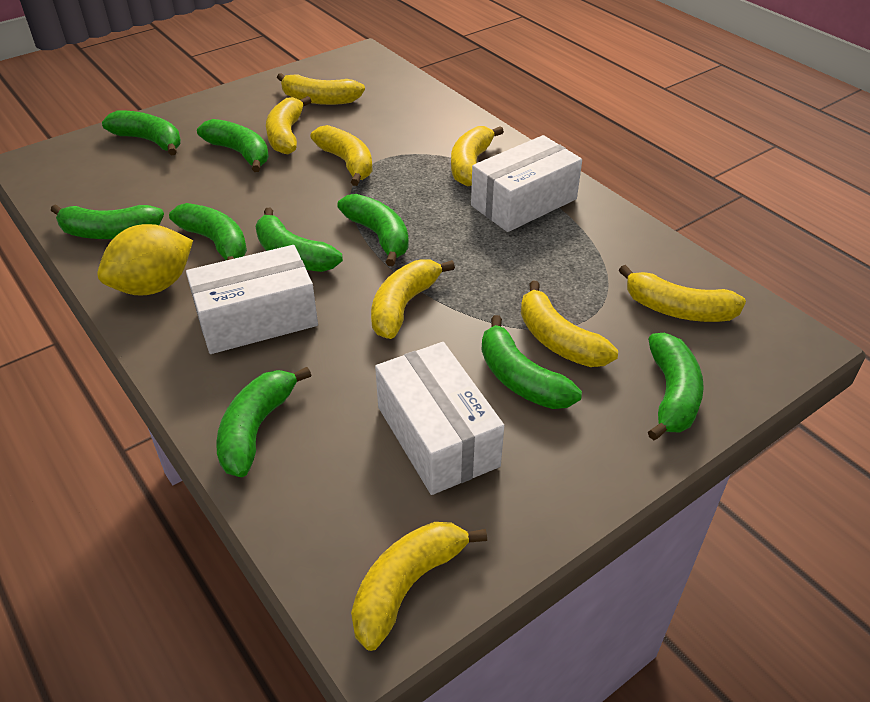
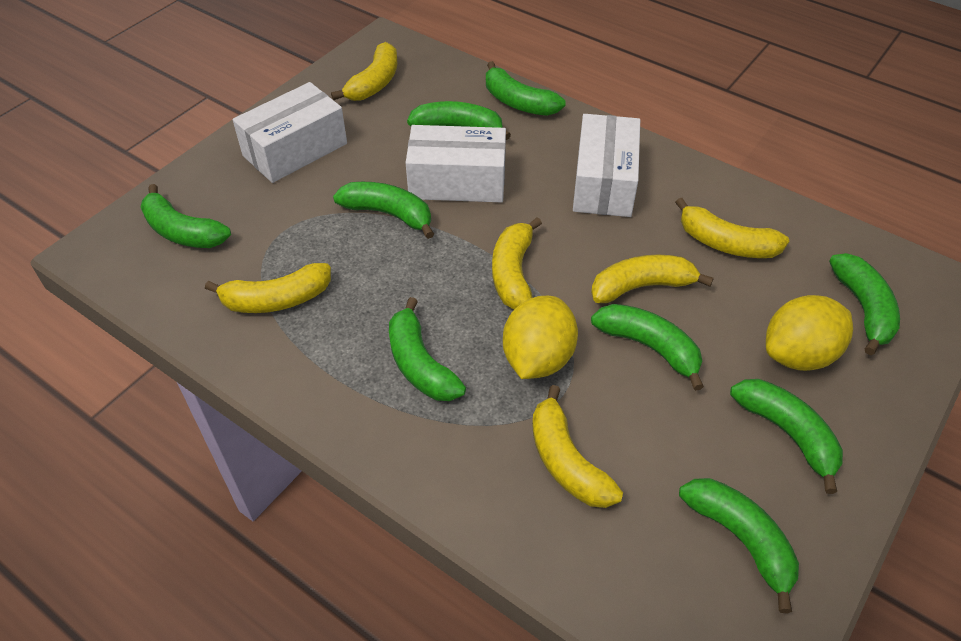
yellow banana: [266,96,311,154] [277,73,365,105] [311,125,373,186] [351,522,487,651] [371,260,455,339] [451,126,504,186] [521,280,618,367] [619,265,746,322] = 8 -> [205,263,331,313] [331,42,398,101] [492,217,542,309] [532,385,623,508] [591,255,714,303] [675,198,789,258] = 6
yellow lemon: [97,224,193,295] = 1 -> [503,296,578,379] [766,295,853,371] = 2

